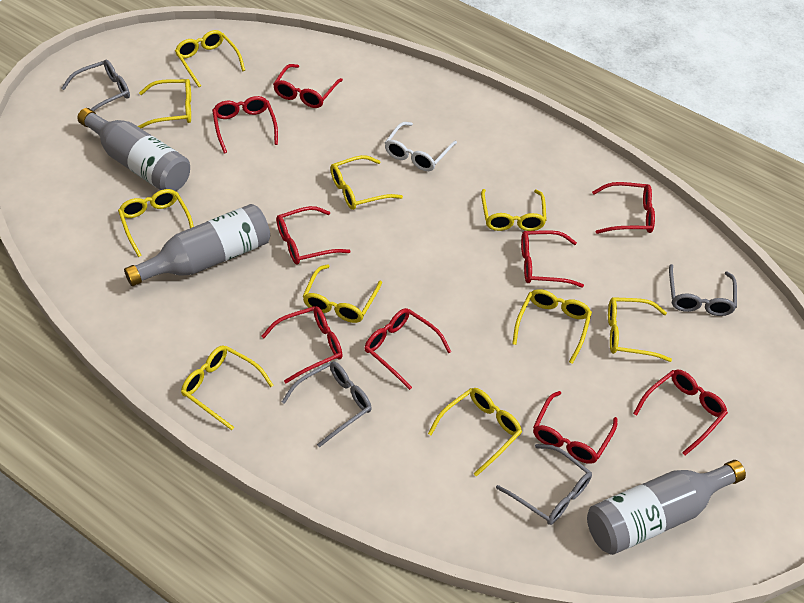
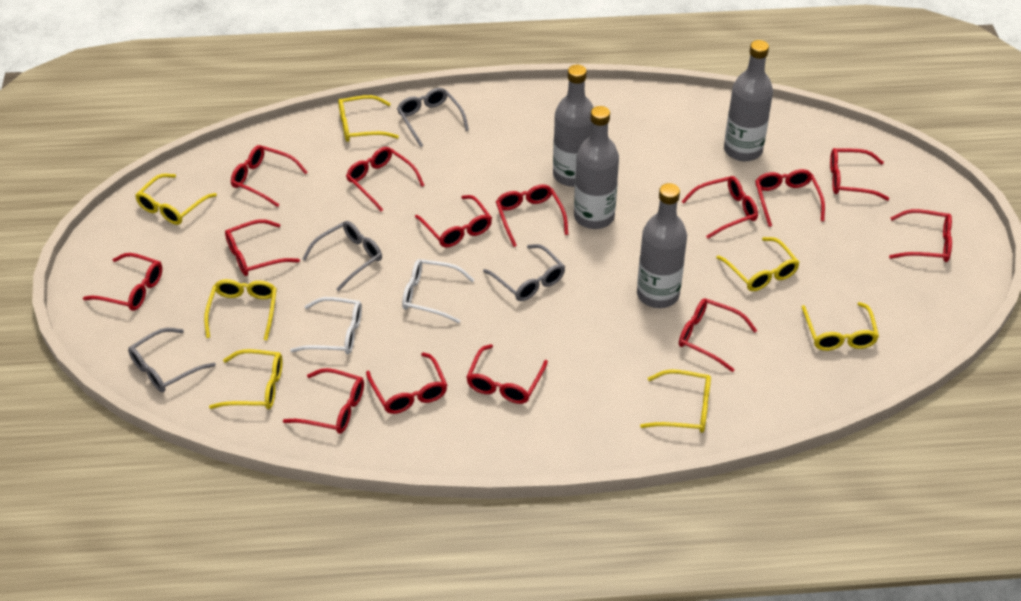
grey bottle: [77,108,190,191] [124,204,270,286] [587,460,746,555] = 3 -> [553,65,594,187] [574,106,619,229] [637,183,687,308] [724,40,773,161] = 4
red glasses: [212,96,278,153] [261,306,343,383] [273,64,343,108] [276,206,350,264] [364,308,451,390] [521,230,584,288] [533,391,617,464] [592,182,655,234] [633,369,728,455] = 9 -> [83,253,162,311] [225,219,300,276] [231,145,308,207] [283,368,364,434] [346,147,425,212] [366,352,447,414] [415,195,492,248] [466,344,548,404] [496,184,568,247] [679,298,757,372] [681,176,758,239] [755,169,825,227] [830,148,889,201] [889,209,952,262] = 14
white glasses: [385,122,457,171] = 1 -> [290,297,362,355] [402,259,474,323] = 2
yellow glasses: [118,189,194,257] [138,79,191,128] [175,30,245,87] [181,345,273,430] [303,264,382,323] [330,155,403,210] [428,388,522,477] [481,189,547,231] [512,289,592,364] [608,297,672,362] = 10 -> [135,174,217,225] [204,279,277,340] [209,349,282,409] [338,95,399,142] [640,369,711,433] [716,237,800,291] [802,302,879,351] = 7

